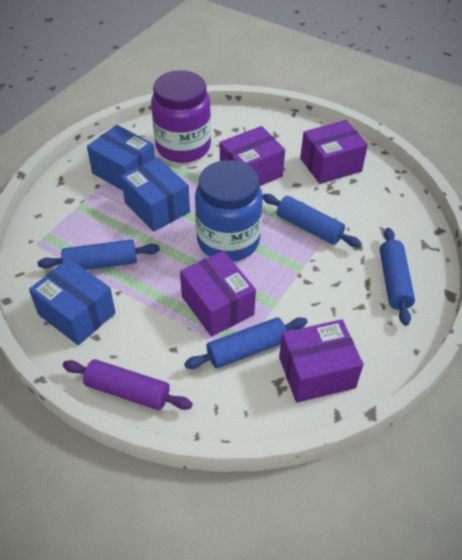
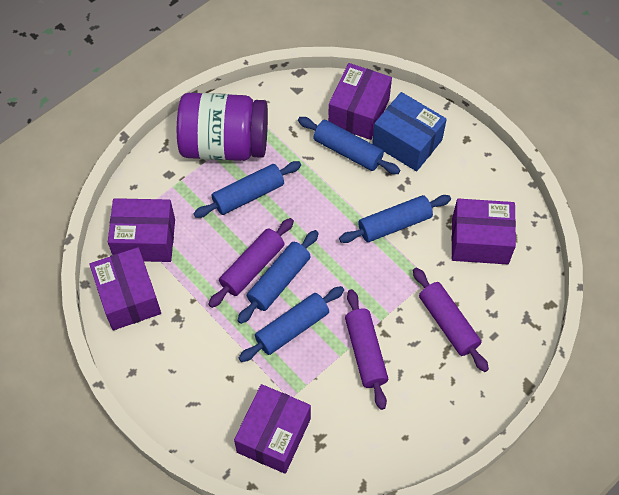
blue box: [29,258,116,345] [87,125,155,191] [121,158,190,232] = 3 -> [372,92,447,171] = 1
blue jar: [195,160,263,261] = 1 -> none = 0
blue rolling pin: [37,239,160,270] [184,317,307,369] [263,194,362,248] [380,228,415,326] = 4 -> [193,161,301,218] [237,230,319,324] [239,286,344,362] [298,117,400,174] [339,195,451,243] = 5
purple box: [180,251,256,337] [220,126,285,186] [279,319,363,403] [300,120,368,184] = 4 -> [89,247,161,330] [108,198,175,262] [234,384,311,474] [328,63,392,140] [452,199,516,264] = 5
purple rolling pin: [63,359,193,410] = 1 -> [208,218,294,308] [345,289,388,410] [413,267,489,372] = 3

